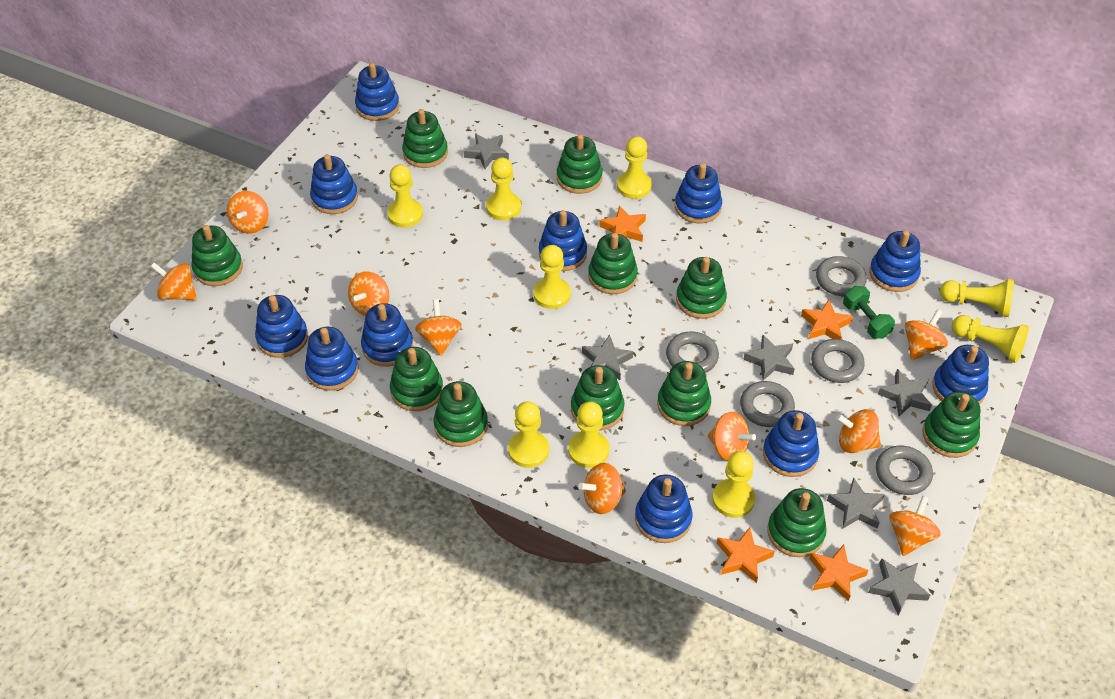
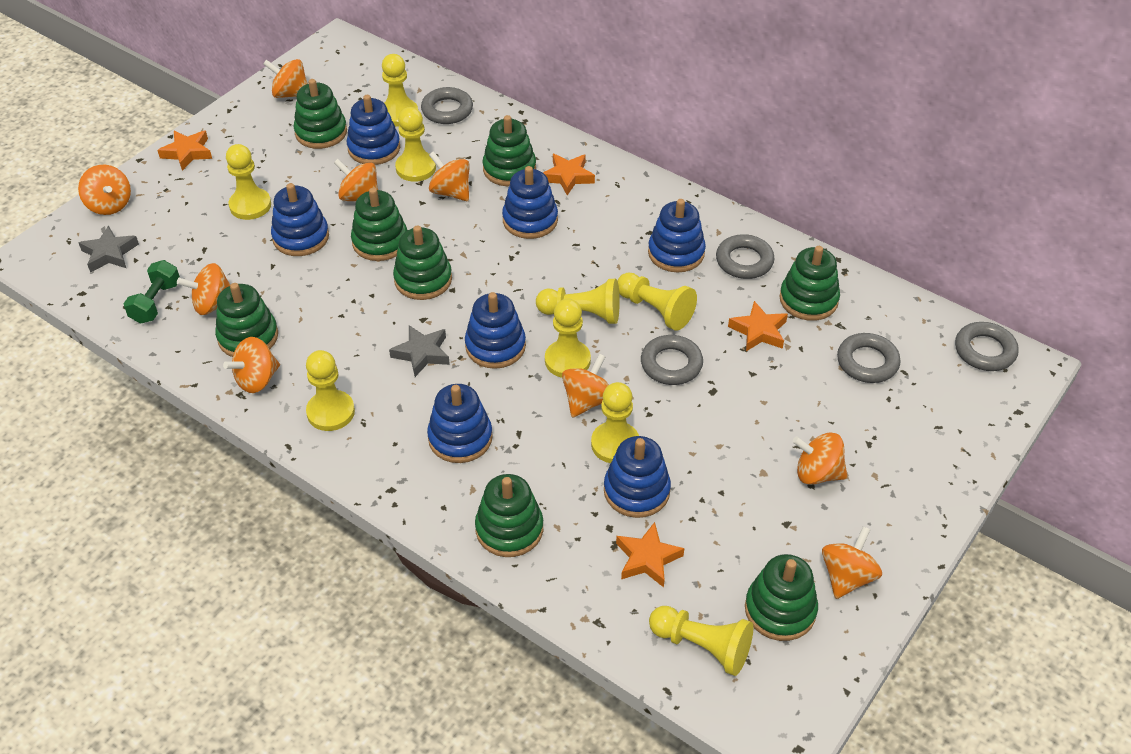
blue stacking toy: [255,295,308,358] [305,327,359,391] [310,154,358,214] [355,63,399,121] [361,303,413,367] [539,210,587,271] [635,474,692,543] [675,163,722,223] [763,410,819,477] [869,231,921,292] [932,345,989,404] = 11 -> [271,183,329,256] [347,95,400,165] [427,384,493,463] [465,292,526,369] [502,166,558,239] [604,436,671,518] [648,199,706,273] = 7
green stacking toy: [191,225,243,286] [390,347,443,411] [402,109,448,168] [433,381,488,447] [557,134,603,194] [571,365,624,430] [588,233,638,294] [657,361,711,426] [676,257,727,319] [767,488,827,557] [922,392,981,458] = 11 -> [215,283,278,357] [294,79,347,149] [351,188,408,261] [393,225,452,300] [475,474,543,557] [483,115,536,186] [745,554,818,641] [779,246,840,321] = 8
grey star: [464,134,509,169] [582,334,633,380] [743,335,795,381] [827,477,885,529] [868,558,930,615] [878,369,932,416] = 6 -> [78,225,139,273] [389,325,450,377] = 2

